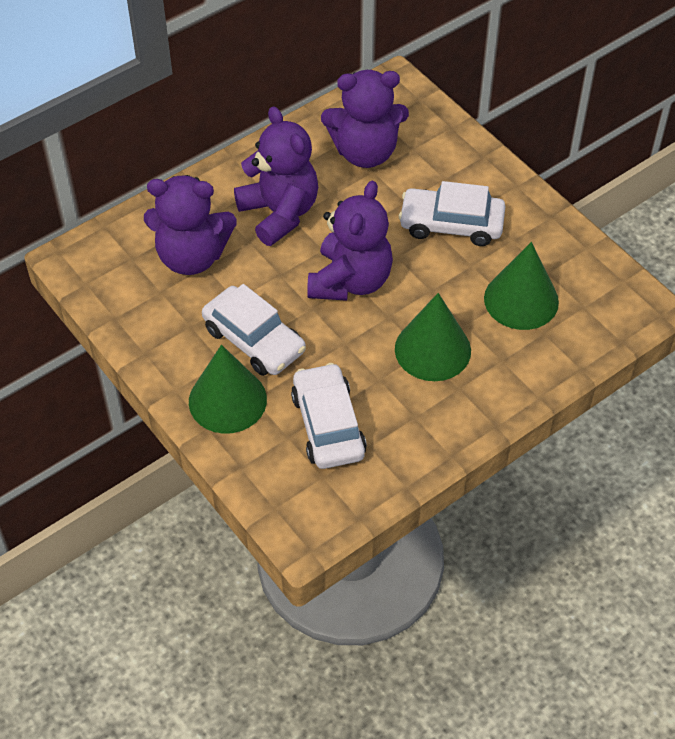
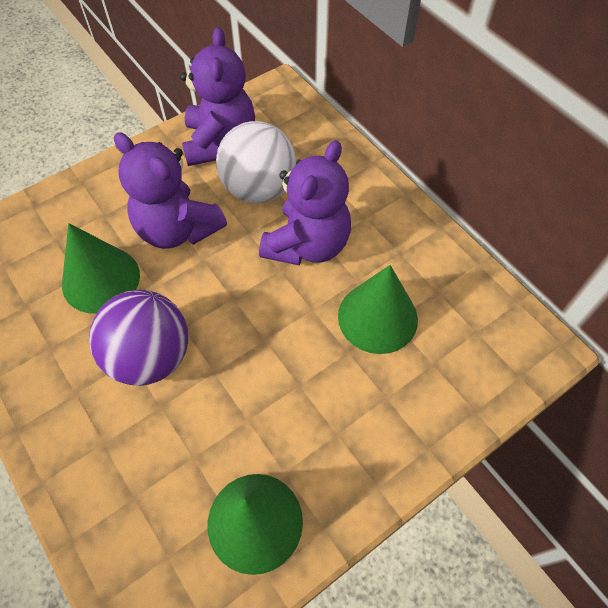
purple ball: none = 0 -> [89,290,188,386] = 1
purple teddy bear: [144,175,236,275] [234,106,318,246] [307,181,393,301] [321,70,409,168] = 4 -> [114,132,227,249] [180,27,255,166] [259,140,351,265] = 3
white ball: none = 0 -> [216,121,296,203] = 1
white car: [202,284,306,376] [291,363,367,469] [399,181,506,246] = 3 -> none = 0

